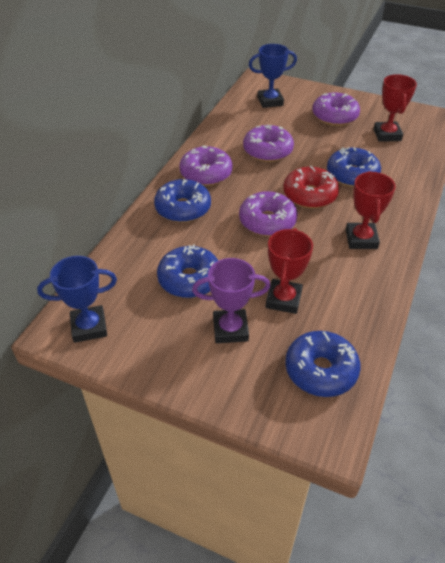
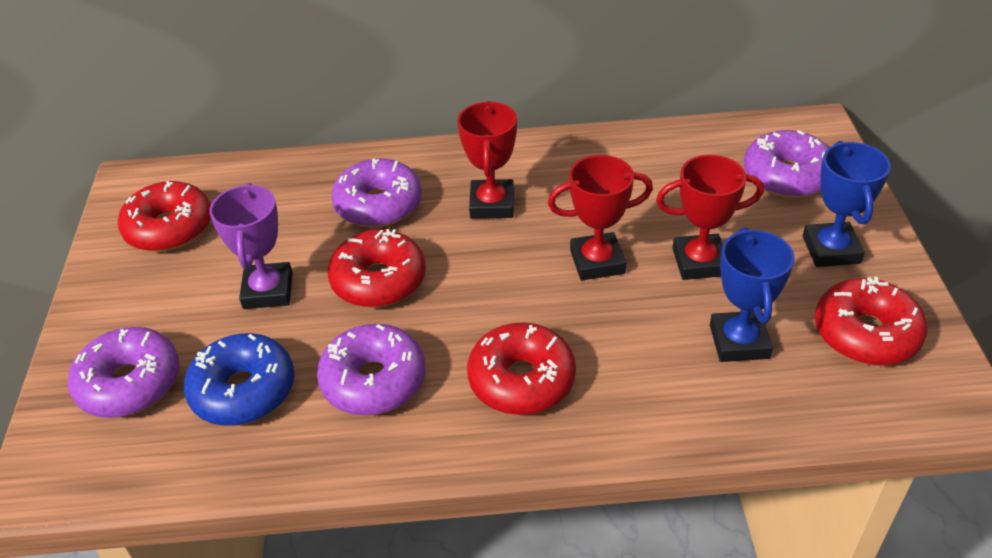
blue donut: [154,179,211,223] [157,245,218,298] [285,331,361,397] [327,147,381,187] = 4 -> [184,333,294,426] = 1
red donut: [283,166,339,208] = 1 -> [118,181,211,252] [328,229,426,308] [467,322,576,415] [815,277,927,366] = 4

